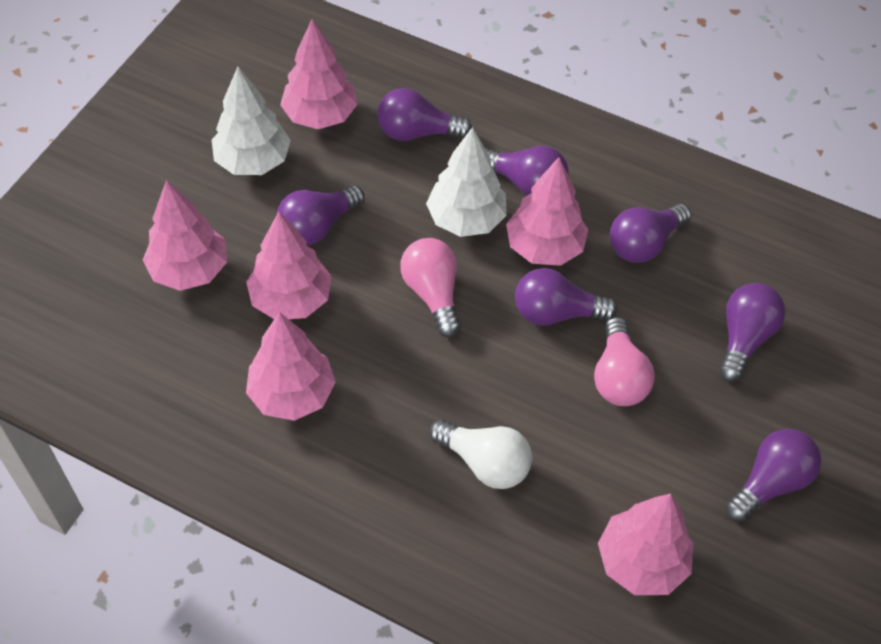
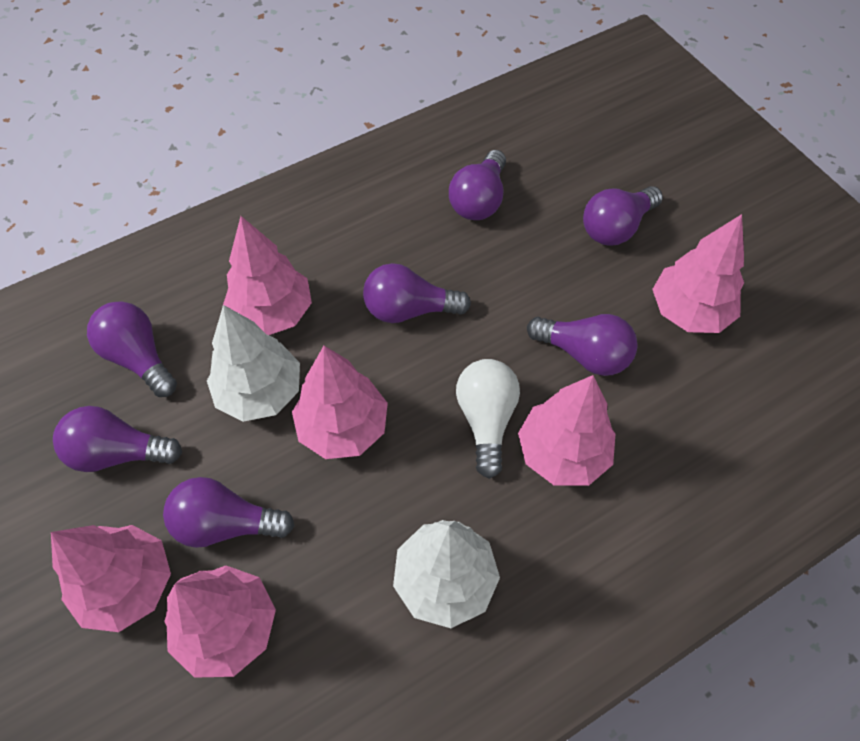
pink light bulb: [400,238,461,337] [594,317,655,406] = 2 -> none = 0

